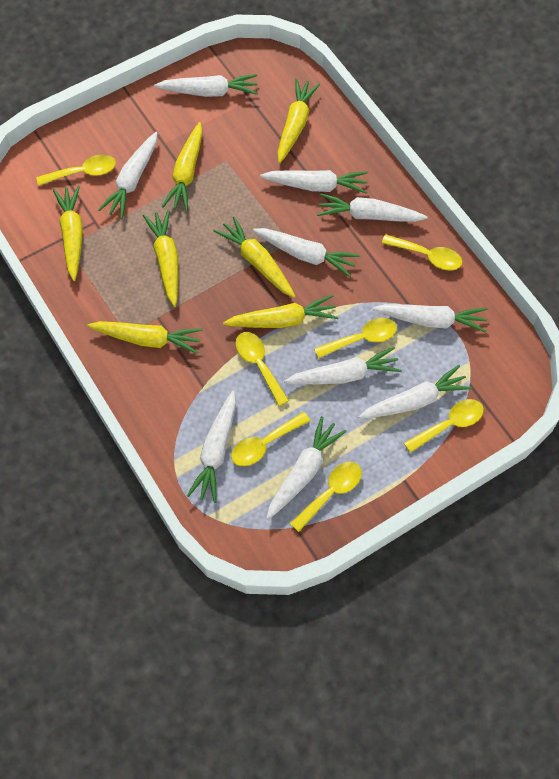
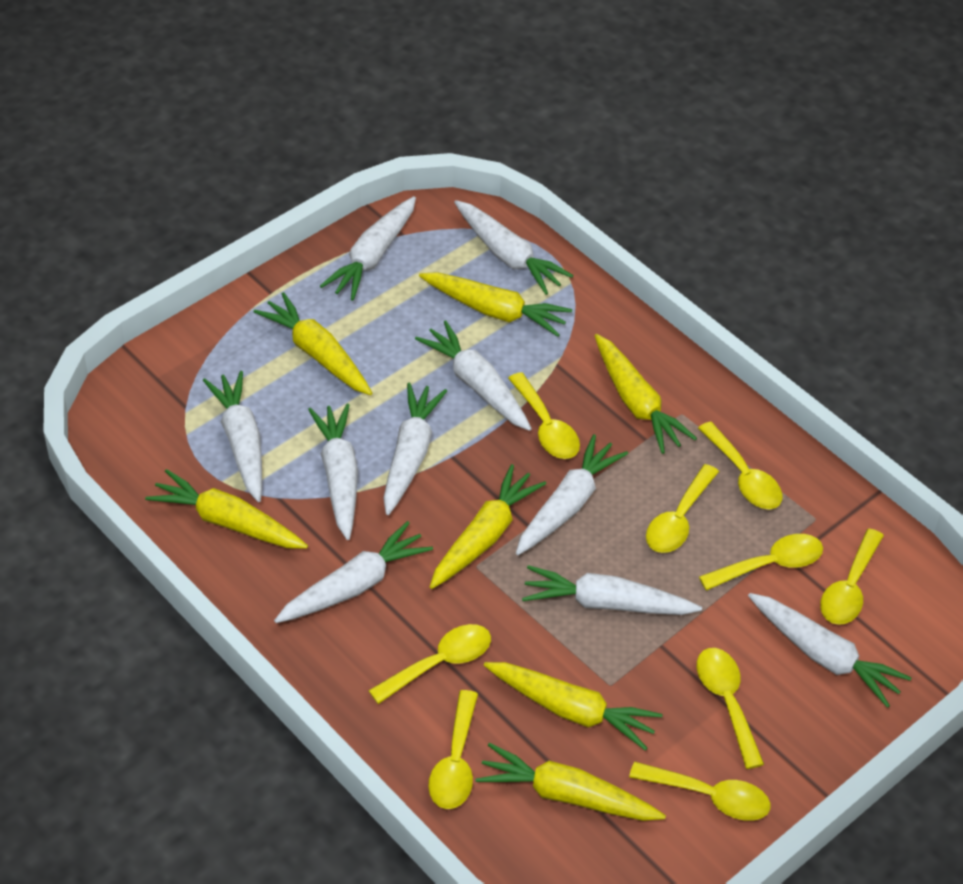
yellow spoon: [36,155,116,186] [231,412,310,466] [236,332,289,406] [290,462,362,532] [314,318,397,359] [382,234,462,271] [404,399,484,453] = 7 -> [368,624,491,704] [428,690,478,809] [508,372,580,459] [629,762,771,821] [646,464,719,553] [697,648,764,769] [698,422,783,509] [699,534,823,591] [820,529,884,625] = 9

